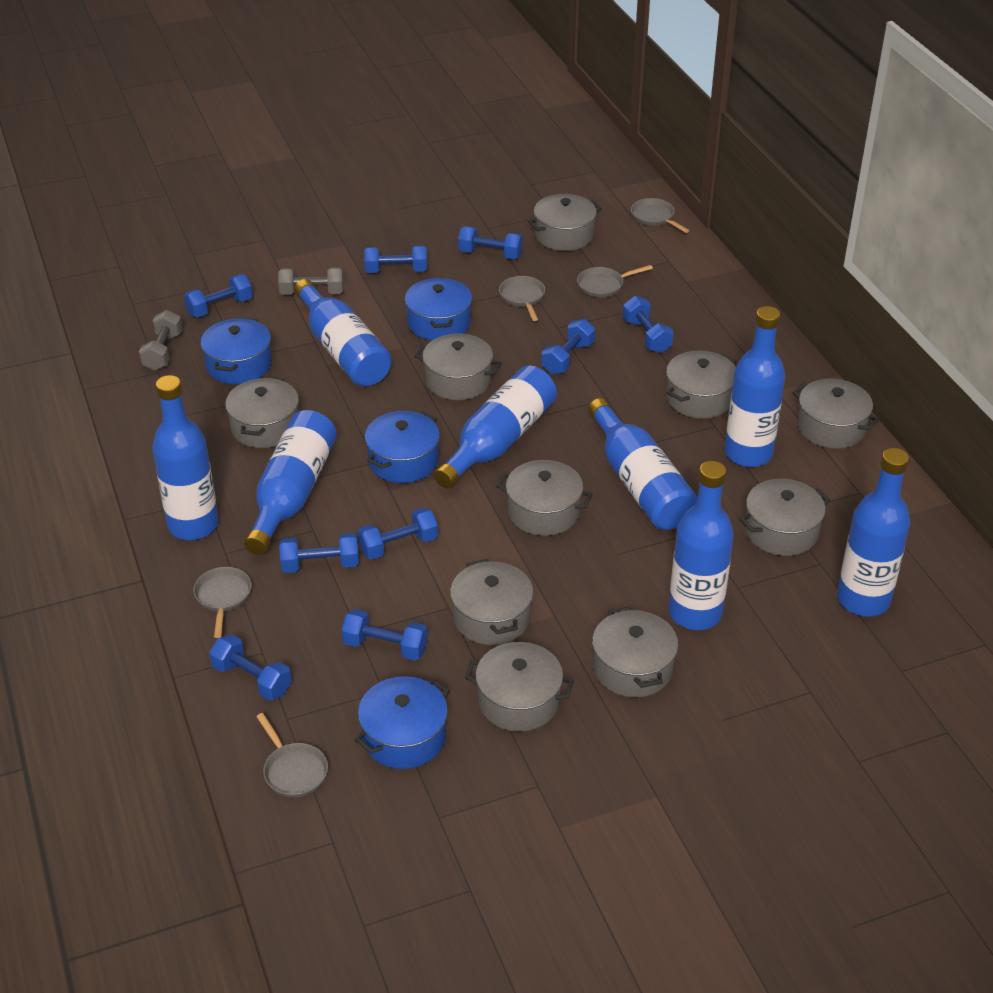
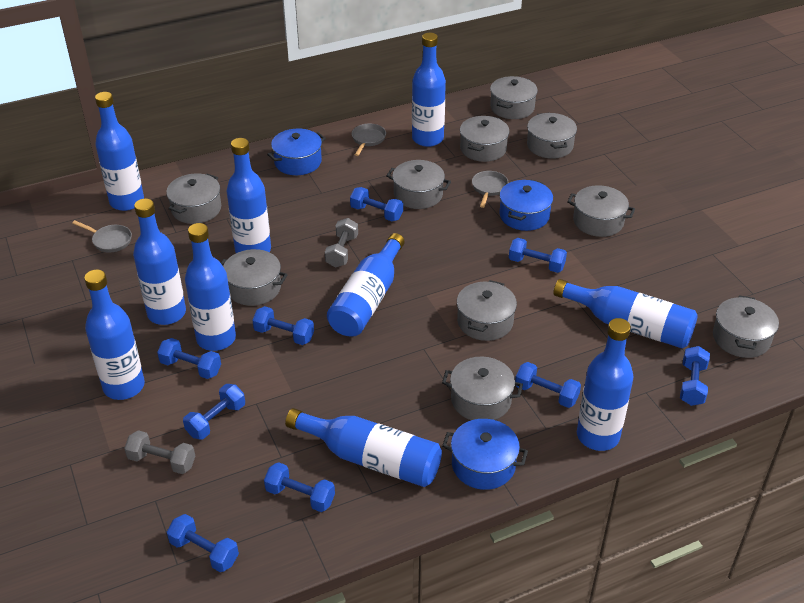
blue bottle: [152,375,219,540] [244,410,337,555] [294,279,392,387] [434,366,557,488] [588,398,697,530] [669,461,734,630] [725,306,785,467] [837,448,910,617] = 8 -> [84,269,145,400] [95,92,144,211] [133,199,186,325] [185,223,236,351] [227,138,271,253] [285,408,442,487] [327,233,405,337] [412,33,446,147] [553,279,698,348] [577,318,634,451] = 10
blue pot: [201,317,272,384] [355,676,450,769] [365,411,440,483] [405,277,472,340] = 4 -> [267,129,326,175] [442,419,528,490] [499,180,553,231] = 3
grey pan: [193,567,252,638] [256,713,328,798] [499,276,545,321] [577,265,653,298] [631,198,690,233] = 5 -> [72,220,132,252] [352,124,386,156] [472,171,509,208] = 3

